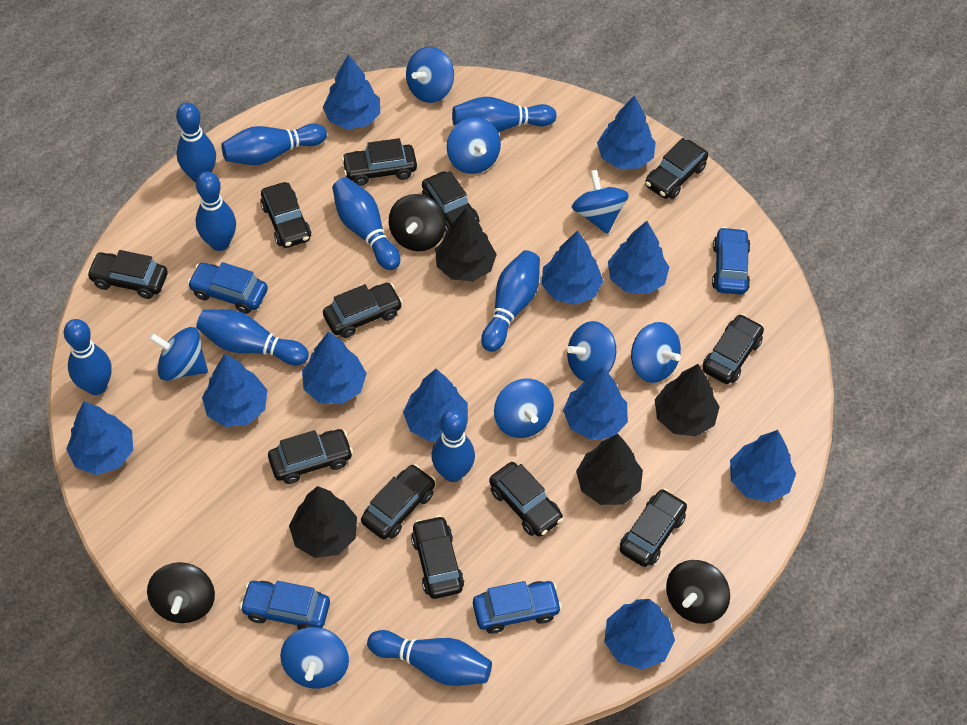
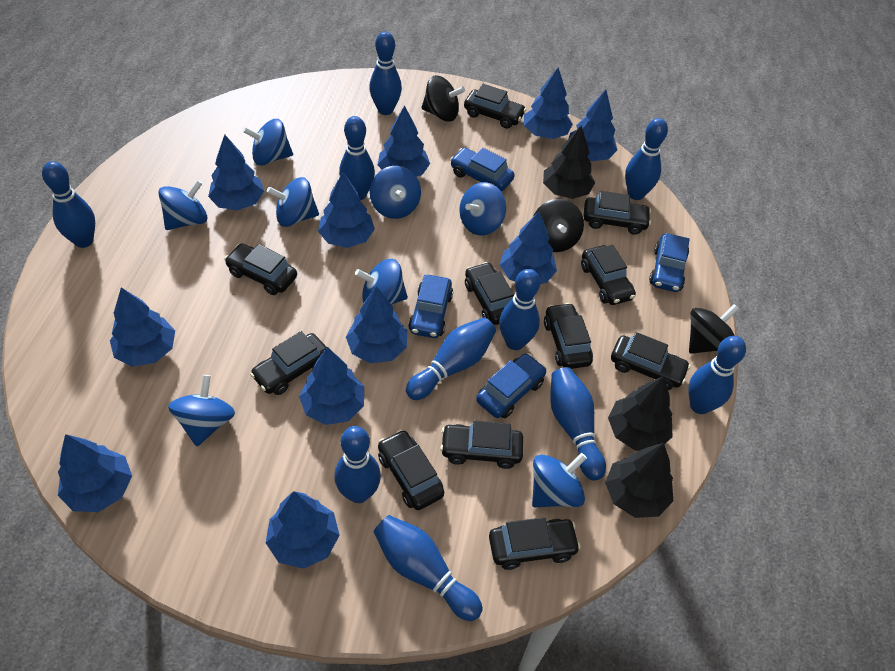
black car: [87,250,168,299] [260,182,311,248] [268,429,353,484] [323,283,403,338] [341,138,417,186] [361,464,435,539] [411,515,464,599] [422,171,480,232] [489,462,563,537] [620,489,687,567] [645,138,708,199] [703,314,764,384] = 12 -> [224,244,297,295] [250,331,327,395] [378,430,444,510] [440,421,523,469] [464,84,526,129] [465,262,514,325] [489,517,581,570] [544,303,593,369] [581,245,636,305] [584,191,651,235] [611,332,691,390] = 11
black tree: [289,486,357,558] [435,208,497,281] [576,434,643,505] [655,364,720,436] = 4 -> [543,125,595,199] [605,443,673,518] [608,376,673,451] = 3

